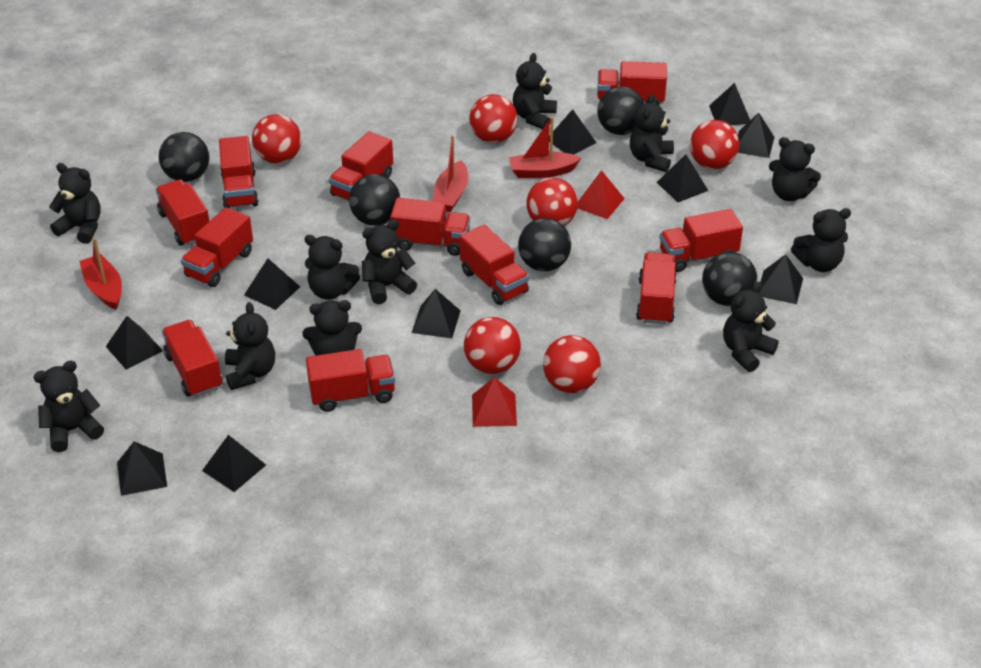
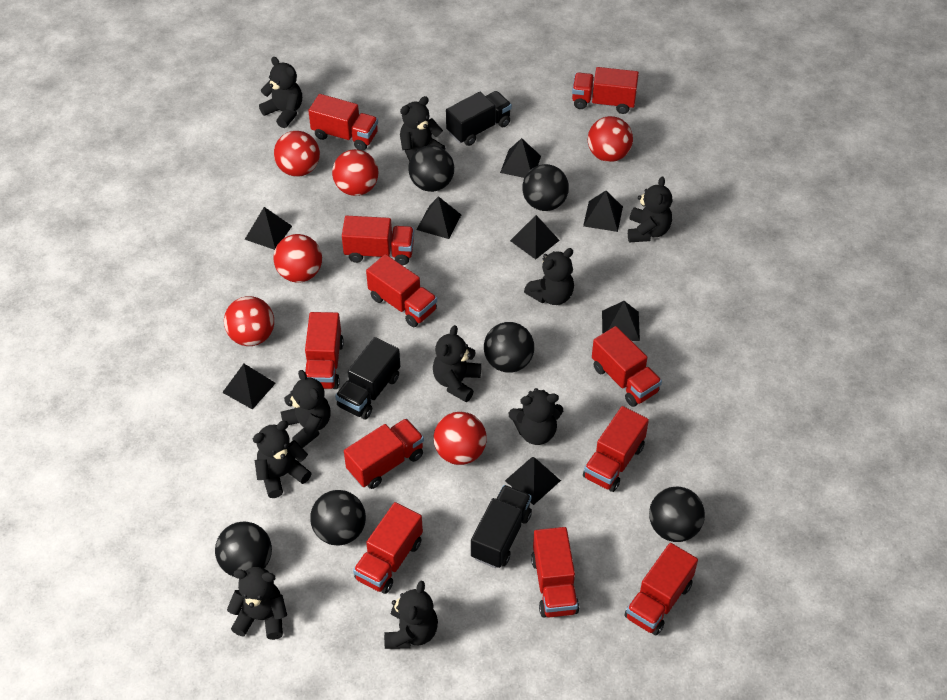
black ball: [159,132,209,182] [349,174,400,226] [518,218,571,271] [597,87,644,135] [702,252,757,306] = 5 -> [215,521,272,577] [310,490,366,546] [408,145,454,192] [484,322,534,372] [522,164,569,211] [649,486,705,542] = 6
black pyramid: [106,316,163,370] [117,441,167,496] [202,435,266,492] [244,258,300,310] [412,289,461,338] [549,109,596,155] [656,154,708,202] [709,83,750,125] [738,112,774,158] [759,254,803,304] = 10 -> [222,364,276,410] [245,207,292,250] [416,196,461,239] [500,138,541,178] [505,457,561,505] [510,215,560,259] [583,191,623,232] [602,301,640,341] = 8
black teddy bear: [34,361,104,452] [49,163,101,244] [225,302,275,390] [302,300,362,356] [304,235,360,300] [362,220,417,304] [513,53,557,129] [630,94,674,172] [723,282,779,372] [769,137,821,201] [791,208,851,272] = 11 -> [227,567,287,640] [253,421,312,498] [259,57,302,128] [281,370,331,448] [384,581,438,649] [400,96,445,162] [433,325,481,402] [509,388,563,445] [524,248,574,305] [628,176,672,242] = 10
black truck: none = 0 -> [335,337,400,419] [446,91,512,146] [471,485,532,568] = 3
red boat: [79,238,122,310] [432,135,468,212] [509,117,581,178] = 3 -> none = 0
red pyramid: [472,377,517,427] [578,170,625,219] = 2 -> none = 0

